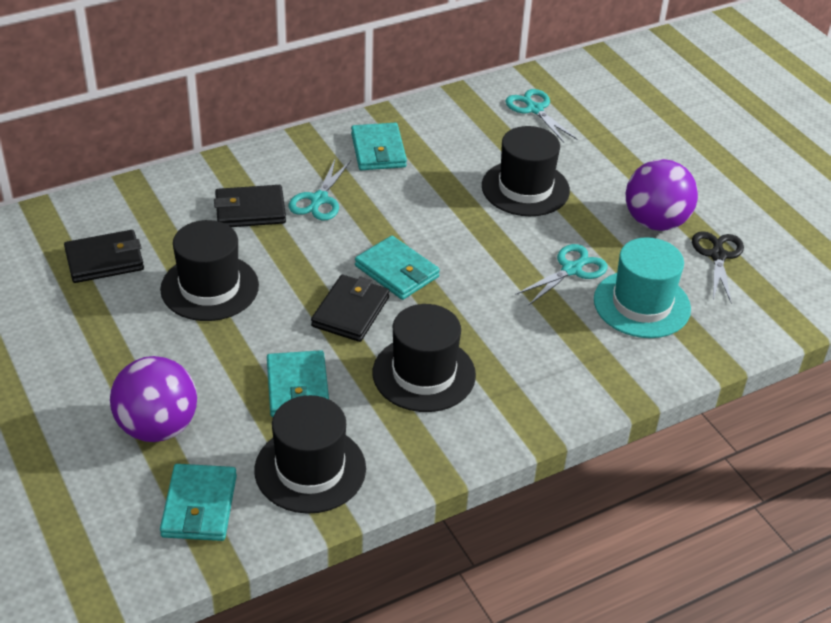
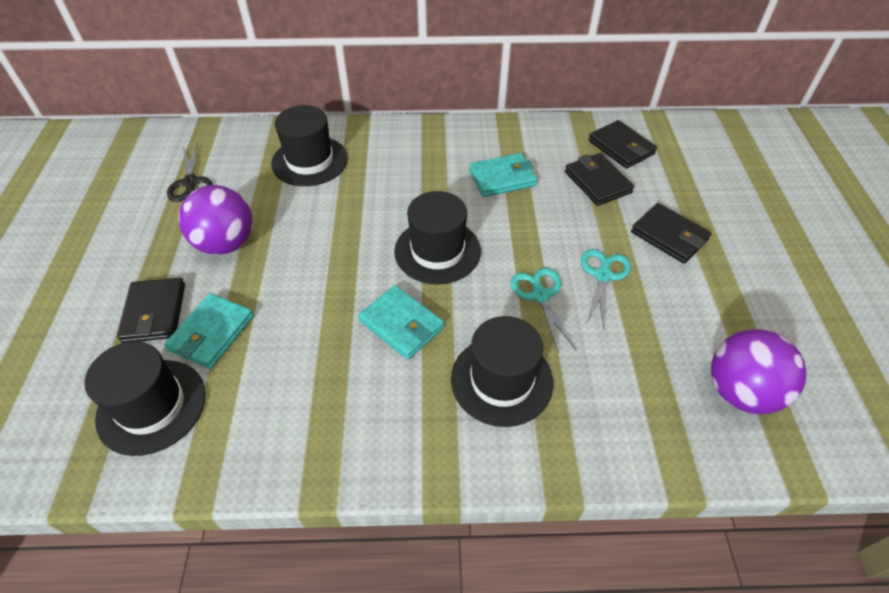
black wallet: [64,230,144,283] [214,185,286,227] [311,275,389,342] = 3 -> [117,278,185,343] [565,153,634,206] [588,120,657,169] [631,203,712,264] = 4
turquoise hat: [594,237,691,338] = 1 -> none = 0
turquoise scissors: [289,159,351,220] [505,89,577,143] [515,244,608,306] = 3 -> [511,268,576,353] [581,249,631,329] = 2
turquoise wallet: [160,464,237,541] [267,350,329,417] [351,123,407,170] [355,236,440,300] = 4 -> [164,293,254,369] [358,285,444,360] [469,153,537,197] = 3

